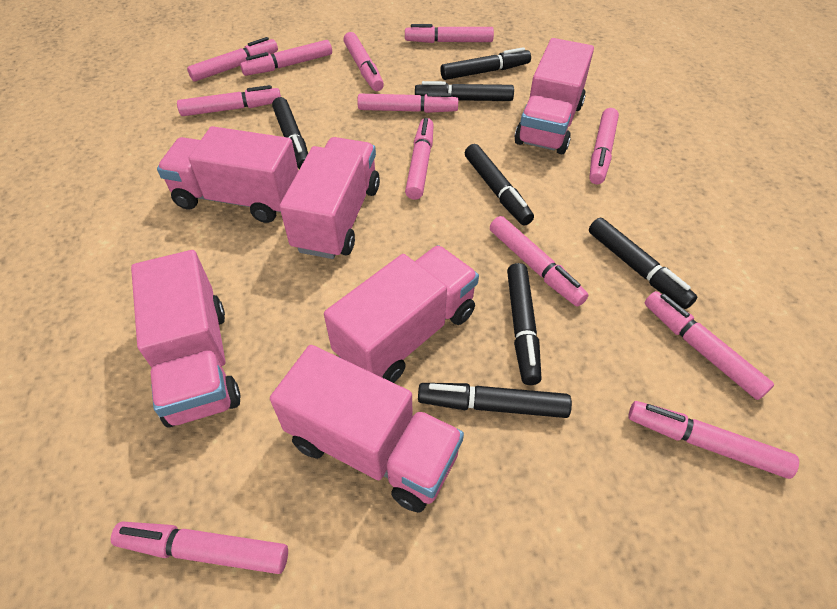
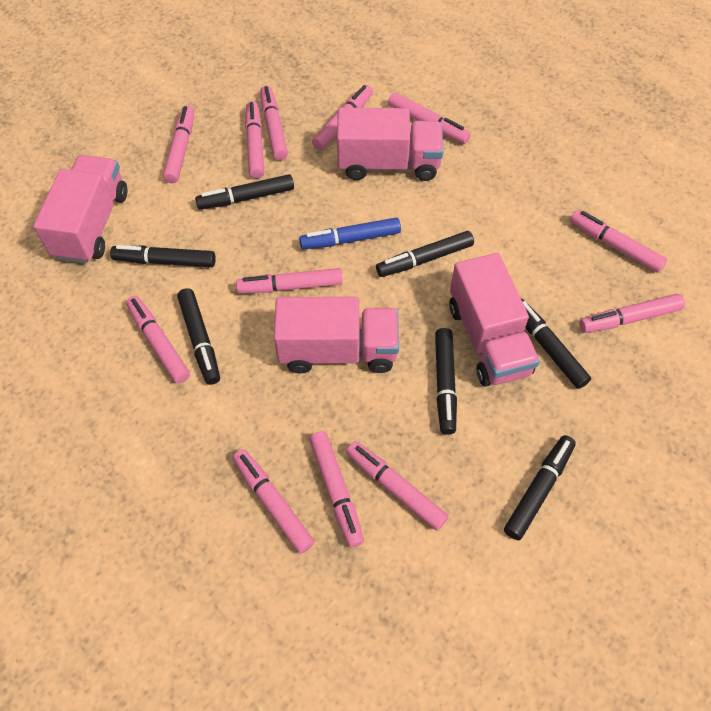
blue marker: none = 0 -> [299,217,401,249] = 1
pink truck: [131,250,241,428] [157,126,298,223] [270,345,464,512] [280,137,380,259] [324,245,479,383] [515,38,594,154] = 6 -> [34,155,127,263] [274,297,399,373] [337,108,444,181] [449,253,540,387] = 4

